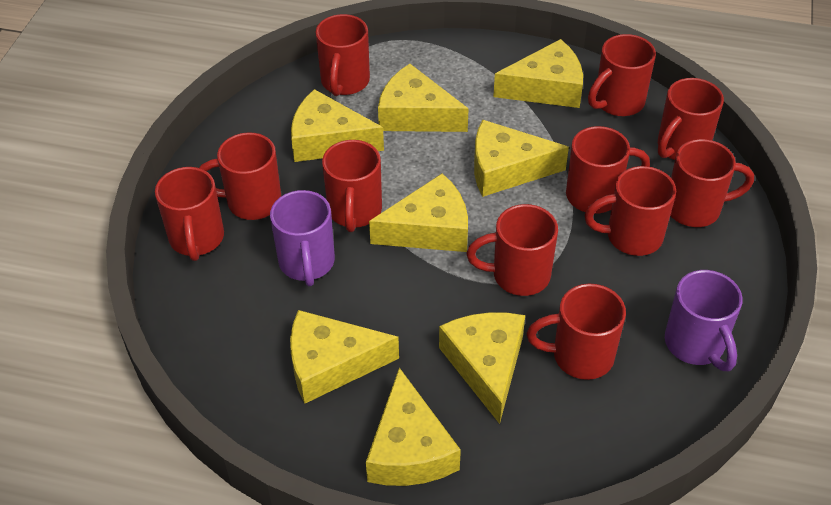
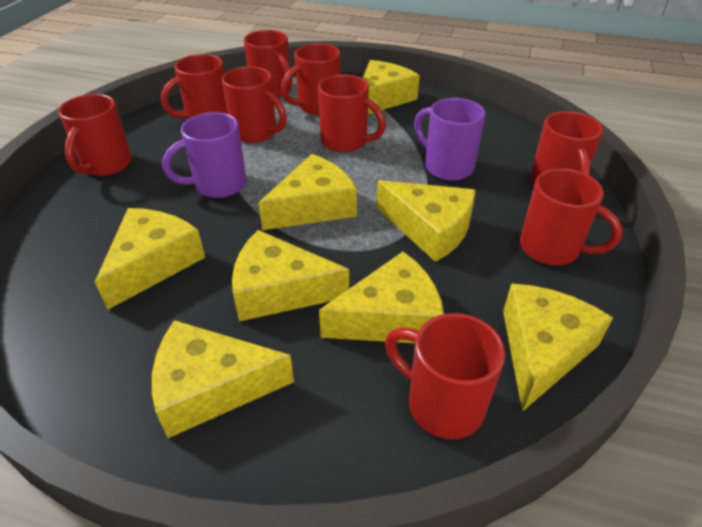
red mug: [155,167,224,261] [199,132,281,220] [316,14,370,96] [322,140,382,232] [467,204,558,296] [527,284,626,380] [566,126,650,214] [585,166,676,256] [588,34,656,116] [658,78,724,160] [670,139,754,227] = 11 -> [58,94,132,176] [161,54,228,120] [222,66,287,143] [244,30,293,98] [281,43,340,115] [318,74,386,153] [385,313,505,439] [520,168,623,265] [530,111,604,185] = 9

